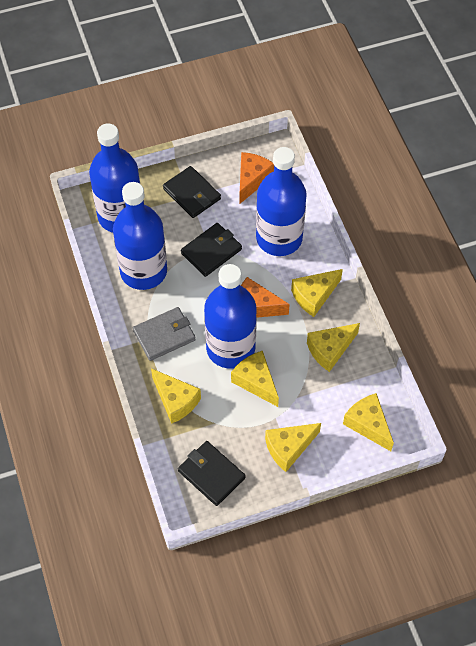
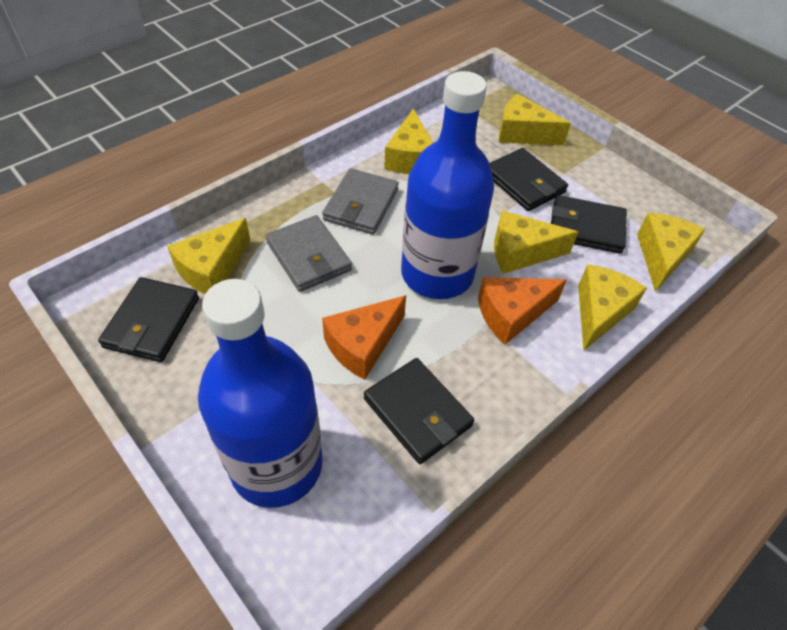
black wallet: [163,166,221,218] [178,441,246,506] [181,223,242,277] = 3 -> [98,277,199,362] [364,358,474,464] [489,148,568,211] [551,195,627,254] = 4
blue bottle: [89,123,140,233] [113,182,167,290] [204,264,257,369] [256,147,307,256] = 4 -> [198,279,323,508] [401,71,494,299] = 2
grey wallet: [133,307,196,361] = 1 -> [266,215,352,292] [322,168,399,235] = 2

